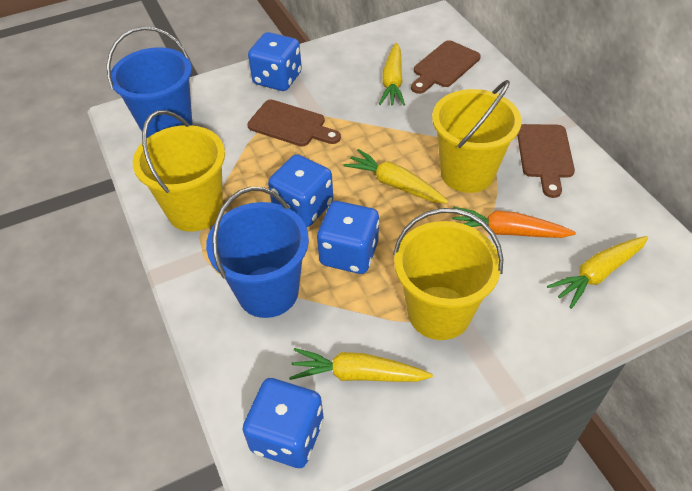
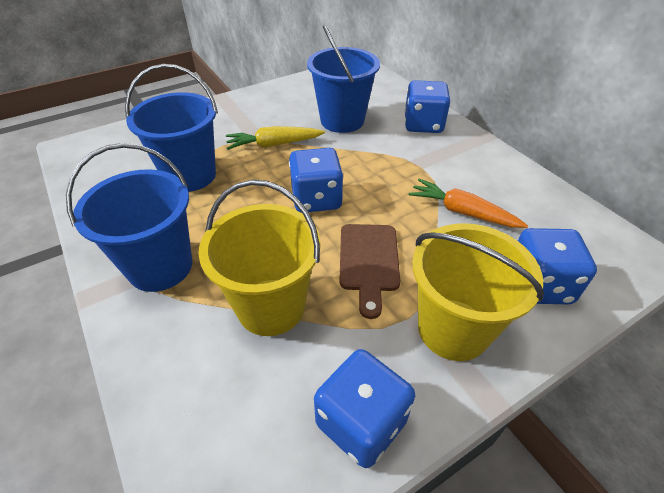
blue bucket: [106,26,192,138] [206,187,309,318] = 2 -> [66,143,192,292] [125,64,218,192] [307,25,380,133] = 3
brown cutting board: [247,100,341,146] [411,40,481,94] [517,124,575,198] = 3 -> [339,224,400,319] = 1
yellow bucket: [133,110,225,232] [393,208,503,340] [432,80,522,193] = 3 -> [198,180,321,336] [412,223,544,361] = 2
yellow carrot: [289,348,433,382] [343,149,448,203] [379,43,405,106] [547,236,648,309] = 4 -> [226,126,325,150] = 1

